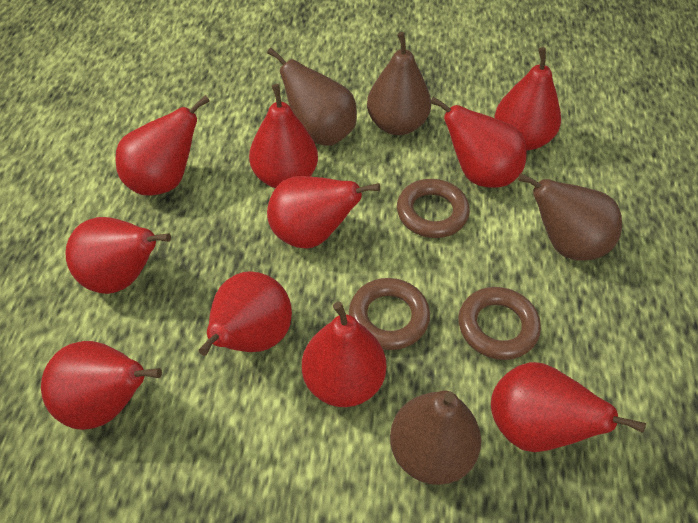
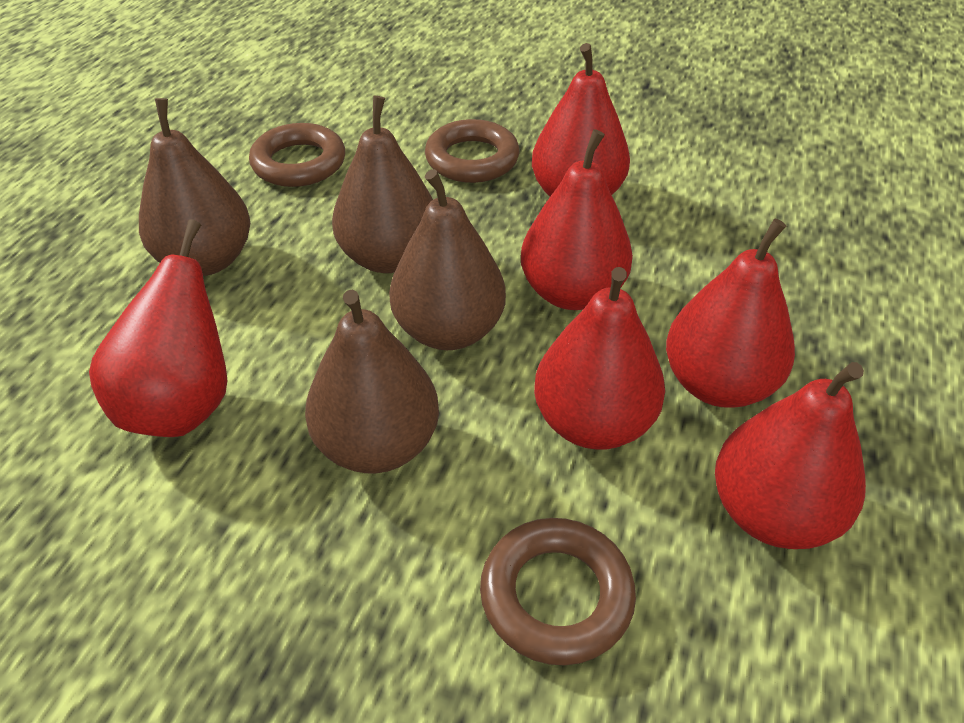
red pear: [41,341,162,430] [65,217,171,294] [116,95,210,196] [199,271,292,356] [249,84,318,188] [267,176,380,249] [302,302,386,407] [430,97,527,188] [491,362,646,452] [494,47,561,150] = 10 -> [89,220,227,437] [521,129,633,310] [532,43,630,196] [534,267,665,450] [666,218,795,408] [715,362,866,549] = 6

